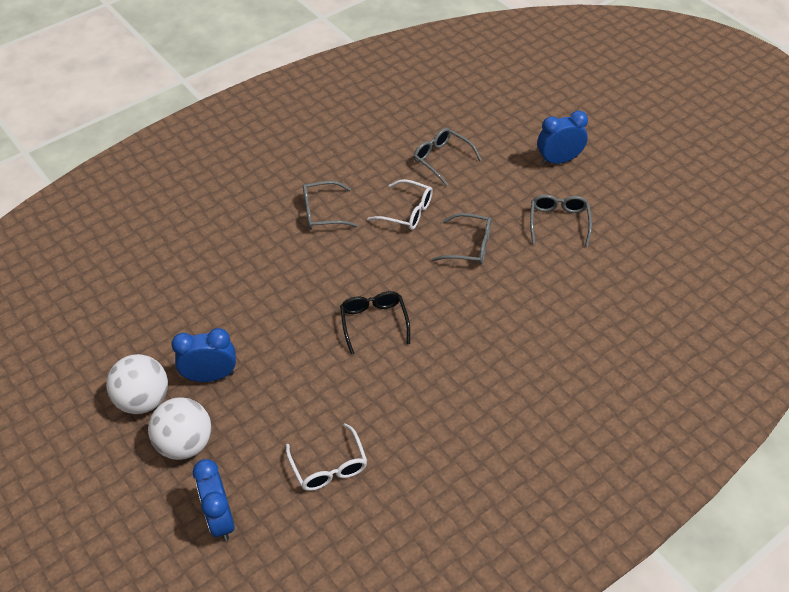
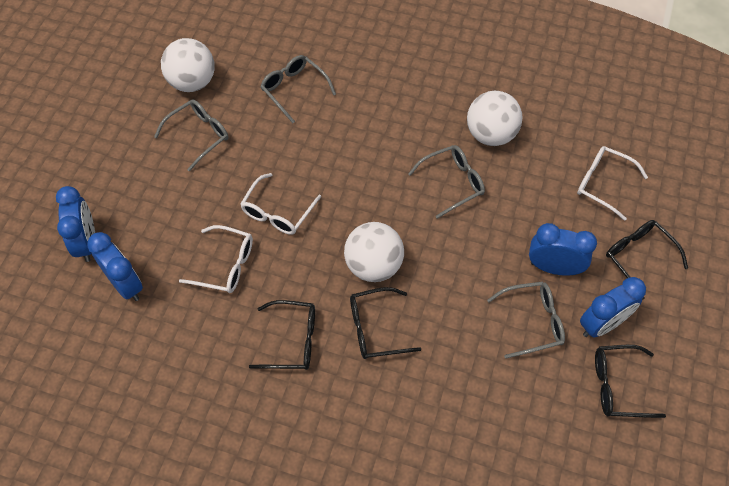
black glasses: [340,291,410,354] = 1 -> [249,300,315,370] [350,287,421,359] [595,345,666,418] [606,220,688,300] = 4
blue clock: [171,328,236,382] [193,459,235,541] [537,111,588,165] = 3 -> [56,186,95,262] [87,232,143,301] [529,223,597,276] [580,277,646,337] = 4
white ball: [106,354,168,414] [148,397,211,460] = 2 -> [161,38,215,92] [344,222,404,282] [467,91,523,146] = 3
white glasses: [286,423,367,491] [367,179,433,230] = 2 -> [179,225,253,293] [240,173,321,235] [577,146,648,221] = 3

